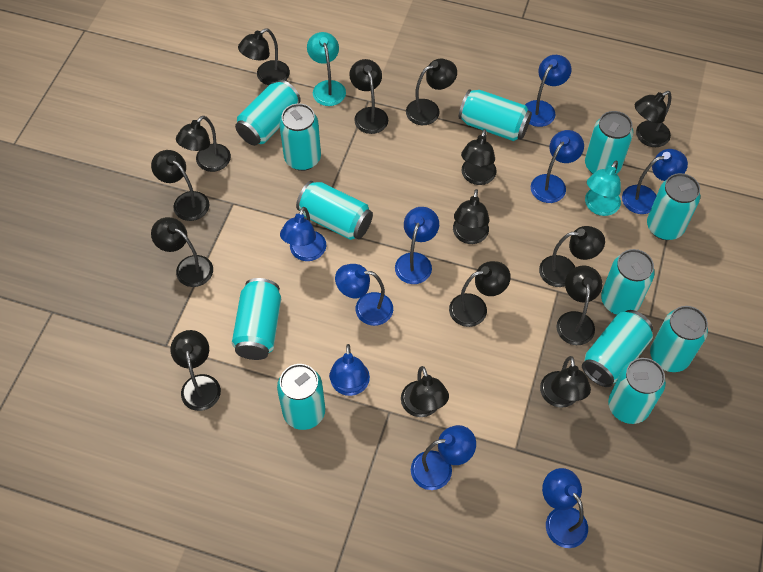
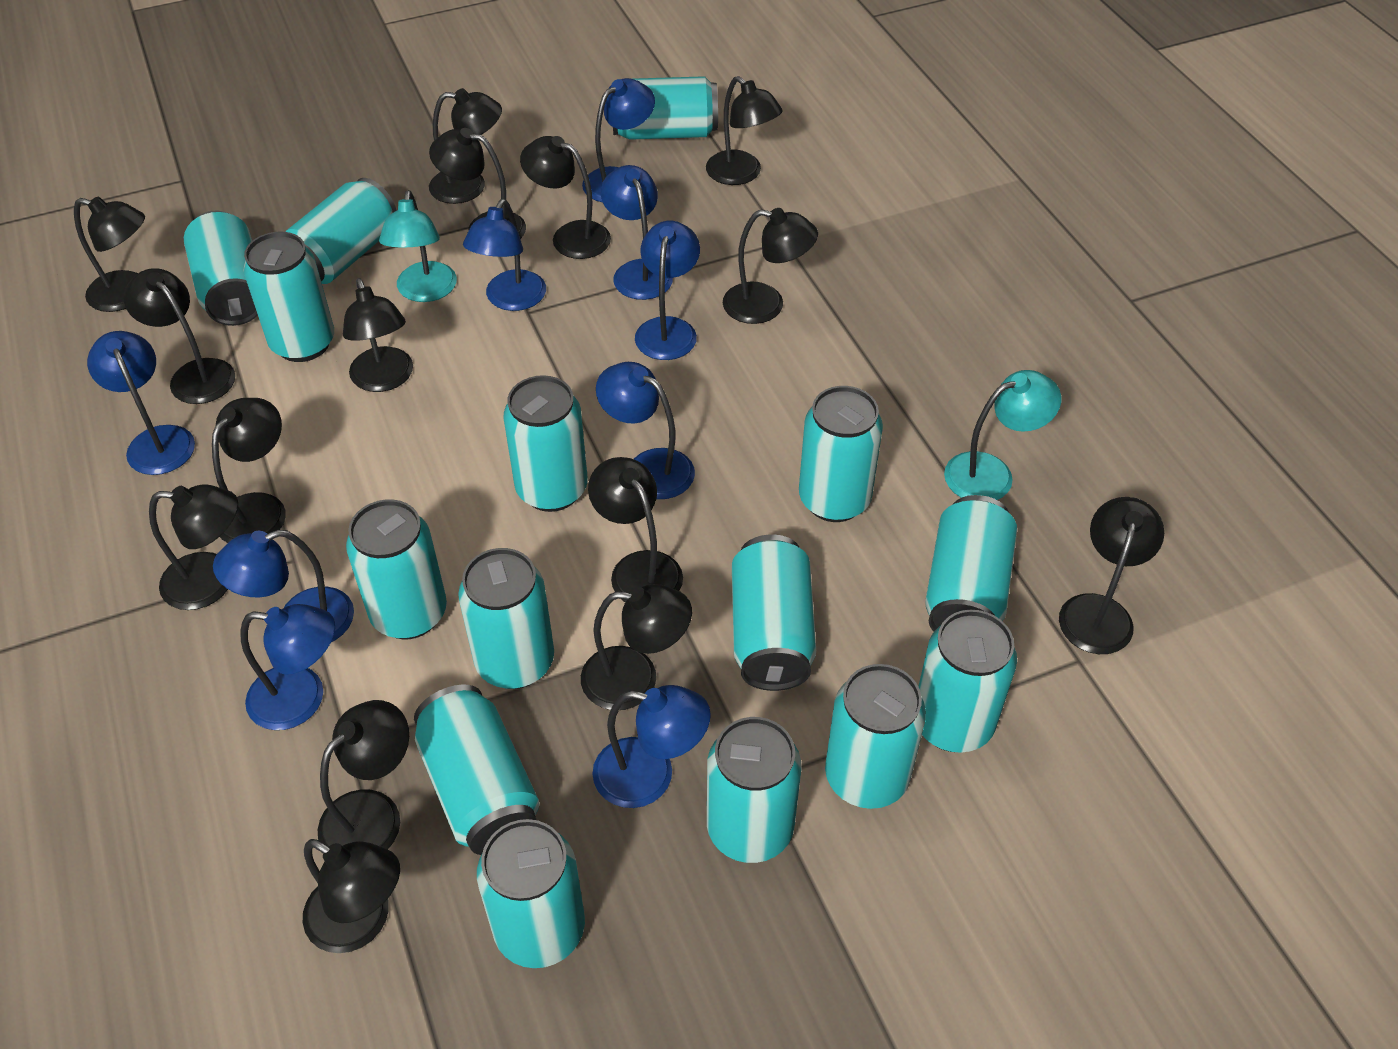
turquoise can: [232,278,281,360] [235,80,301,146] [277,364,325,430] [279,103,321,171] [296,181,373,240] [459,89,532,141] [582,310,653,387] [585,111,633,174] [601,249,655,315] [608,358,666,424] [647,173,700,240] [650,306,708,372] = 12 -> [184,211,258,326] [244,232,334,362] [285,178,396,284] [346,499,447,639] [414,684,539,855] [458,548,554,689] [477,819,585,968] [504,375,588,512] [613,76,718,140] [707,717,801,863] [732,535,816,691] [799,386,883,522] [825,664,926,809] [918,610,1017,753] [925,495,1017,632] = 15

